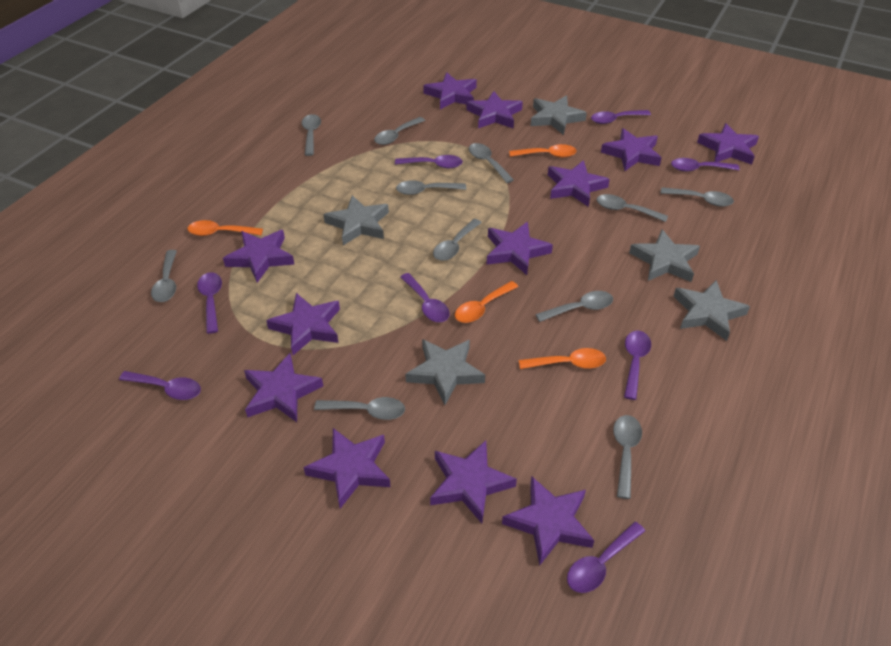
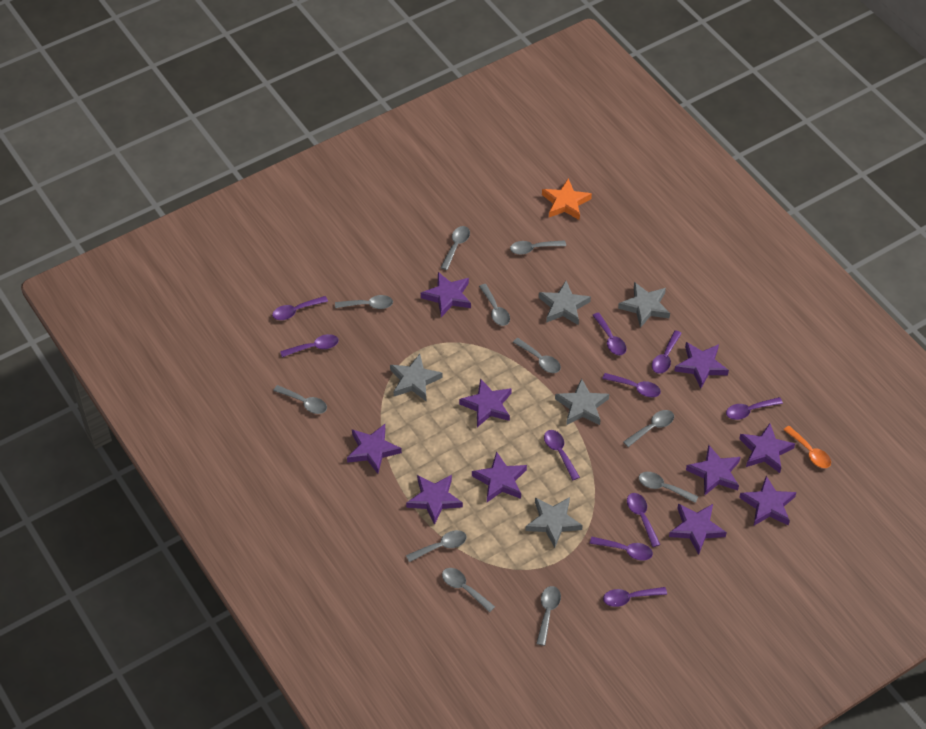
orange spoon: [187,220,263,236] [455,281,518,323] [509,144,577,158] [519,348,606,369] = 4 -> [784,426,831,468] = 1
orange star: none = 0 -> [542,178,592,220] = 1
purple spoon: [119,371,201,400] [197,272,222,334] [395,155,463,168] [400,273,450,322] [567,522,645,593] [591,110,651,124] [624,331,651,400] [671,158,740,171] = 8 -> [272,296,328,320] [280,334,339,357] [544,430,580,480] [590,537,653,561] [592,312,626,356] [602,373,661,397] [603,587,667,607] [627,493,660,547] [652,330,682,374] [726,397,783,420] = 10
purple star: [223,230,294,283] [244,353,323,422] [266,293,340,355] [304,428,390,509] [423,72,477,109] [430,441,517,523] [466,91,523,129] [487,222,553,275] [502,476,594,565] [548,160,610,207] [601,128,661,171] [697,123,759,165] = 12 -> [347,424,402,474] [406,475,463,525] [421,272,471,317] [459,378,512,427] [472,451,527,502] [669,504,727,554] [674,342,729,389] [686,445,740,496] [739,423,795,473] [739,476,796,525] = 10

